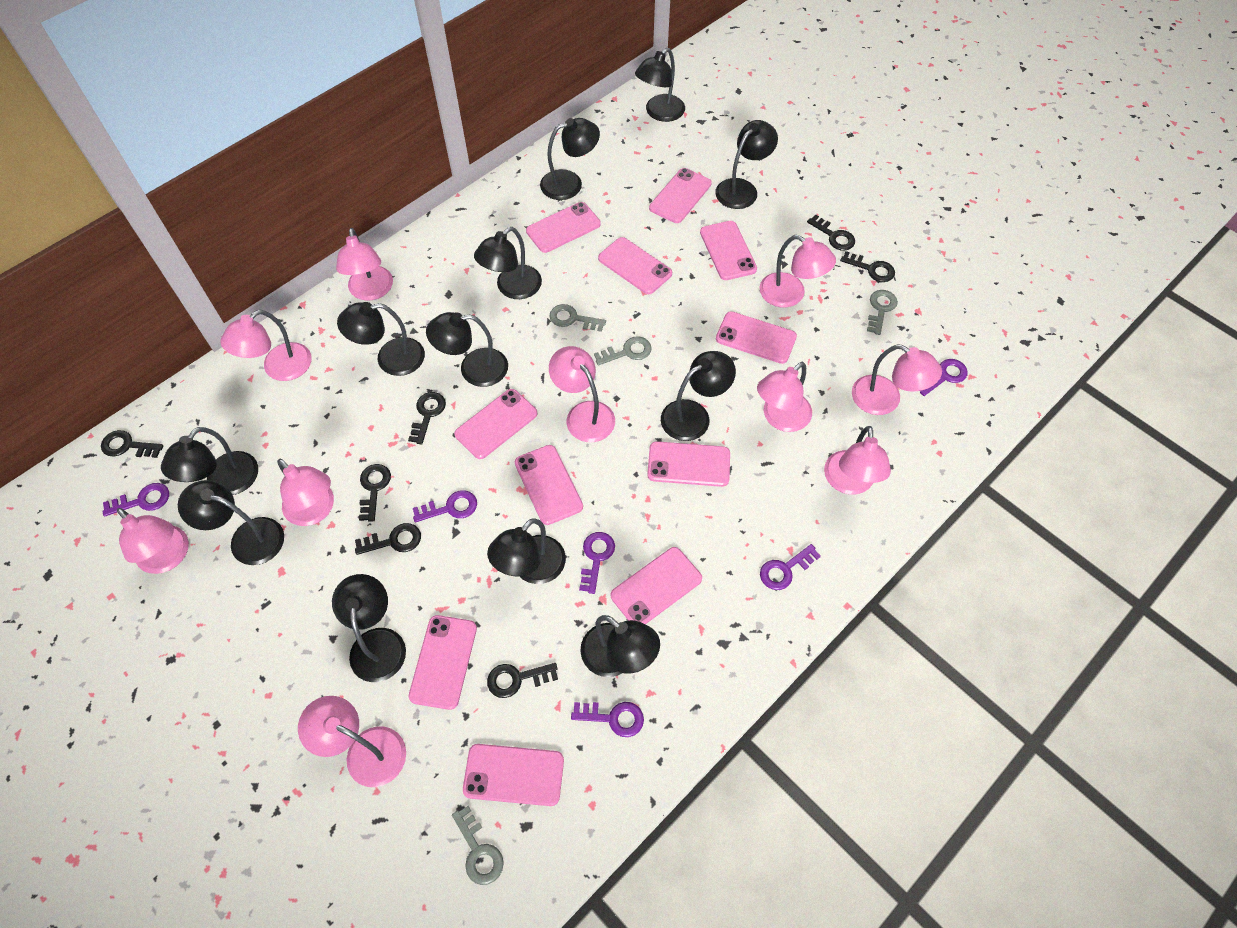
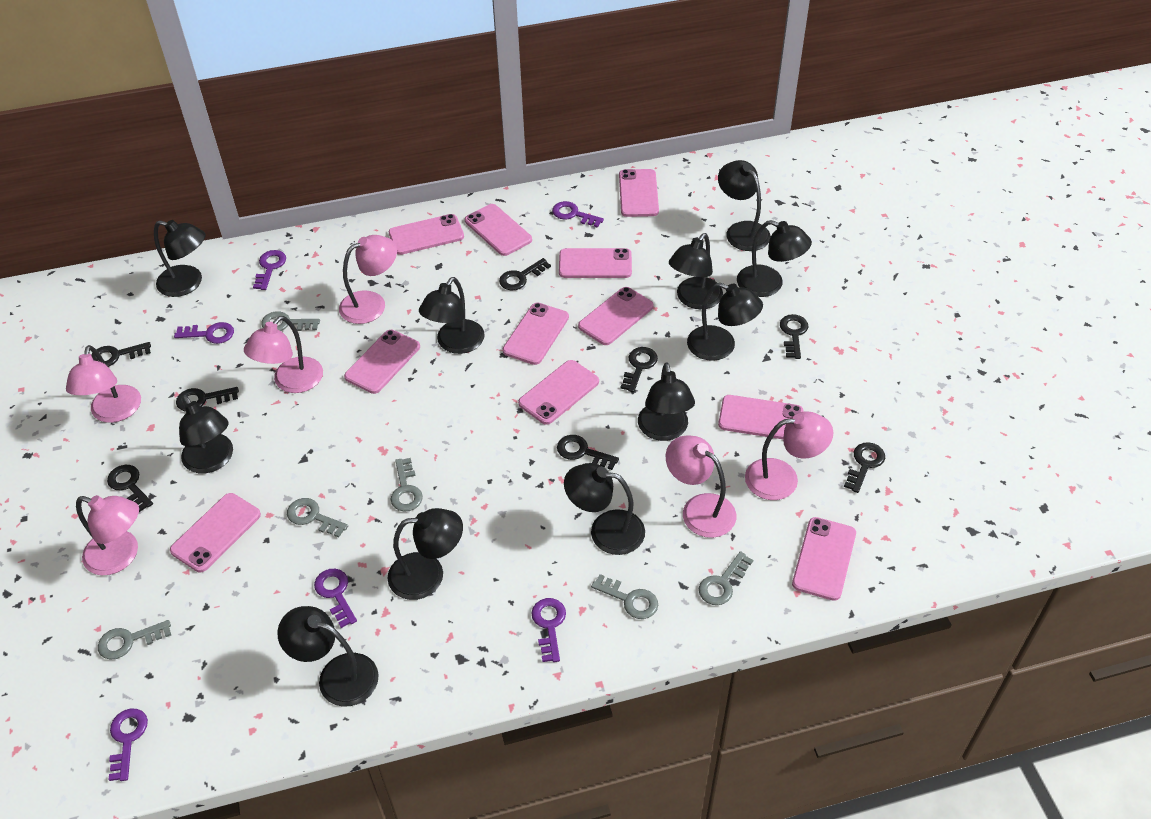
black key: [101,430,163,458] [355,523,421,555] [359,464,391,522] [408,392,446,445] [487,663,558,698] [807,214,855,251] [840,251,895,282] = 7 -> [91,342,151,367] [107,465,153,512] [176,387,239,412] [499,258,551,290] [557,435,619,470] [620,347,658,392] [780,314,808,359] [844,442,885,493] = 8
black lamp: [161,427,258,495] [178,480,284,565] [332,574,406,682] [337,302,425,376] [426,312,508,387] [474,227,542,299] [487,518,566,584] [540,118,600,200] [580,615,660,677] [635,48,685,122] [661,351,736,441] [715,120,778,209] = 12 -> [154,220,206,297] [179,395,233,473] [277,606,379,707] [387,508,463,600] [419,277,485,354] [564,463,645,555] [638,362,695,441] [669,233,723,309] [687,283,763,361] [718,160,771,251] [737,220,812,297] = 11
grey key: [452,806,504,885] [549,304,606,332] [594,336,652,365] [867,290,898,335] = 4 -> [98,620,171,660] [261,311,320,331] [287,498,348,537] [391,458,423,512] [591,574,658,619] [699,551,753,605] = 6
pink lamp: [117,508,189,574] [221,310,312,381] [277,459,334,526] [298,696,406,787] [336,228,393,301] [549,346,615,442] [757,362,812,432] [760,235,836,307] [824,426,891,495] [852,344,942,415] = 10 -> [66,345,141,423] [76,495,139,575] [244,316,323,393] [339,235,397,324] [666,436,736,538] [745,411,833,500] = 6

